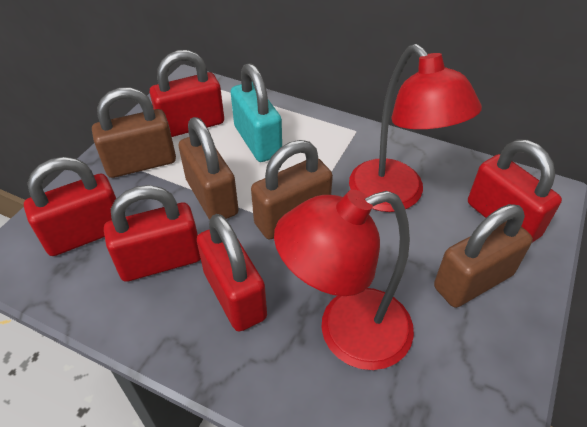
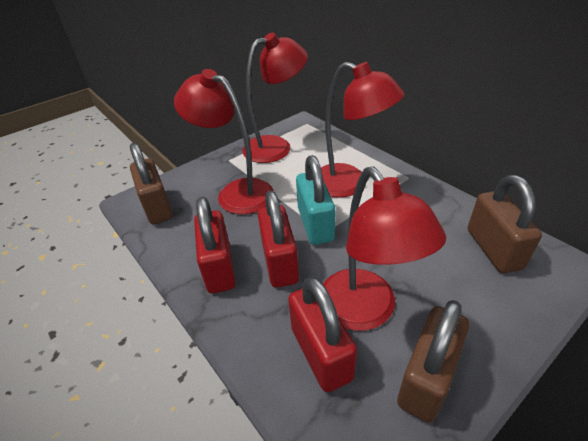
brown padlock: [92,87,176,178] [179,117,239,220] [251,140,333,239] [434,204,533,308] = 4 -> [130,143,173,224] [397,300,469,423] [468,175,542,273] = 3
red lamp: [274,190,414,370] [349,44,482,212] = 2 -> [174,69,274,215] [242,33,308,163] [321,62,405,198] [323,166,446,331] = 4
red padlock: [24,157,116,256] [104,185,201,282] [150,50,224,137] [197,214,267,331] [468,139,562,243] = 5 -> [194,197,236,294] [258,191,299,288] [288,276,357,392] = 3

